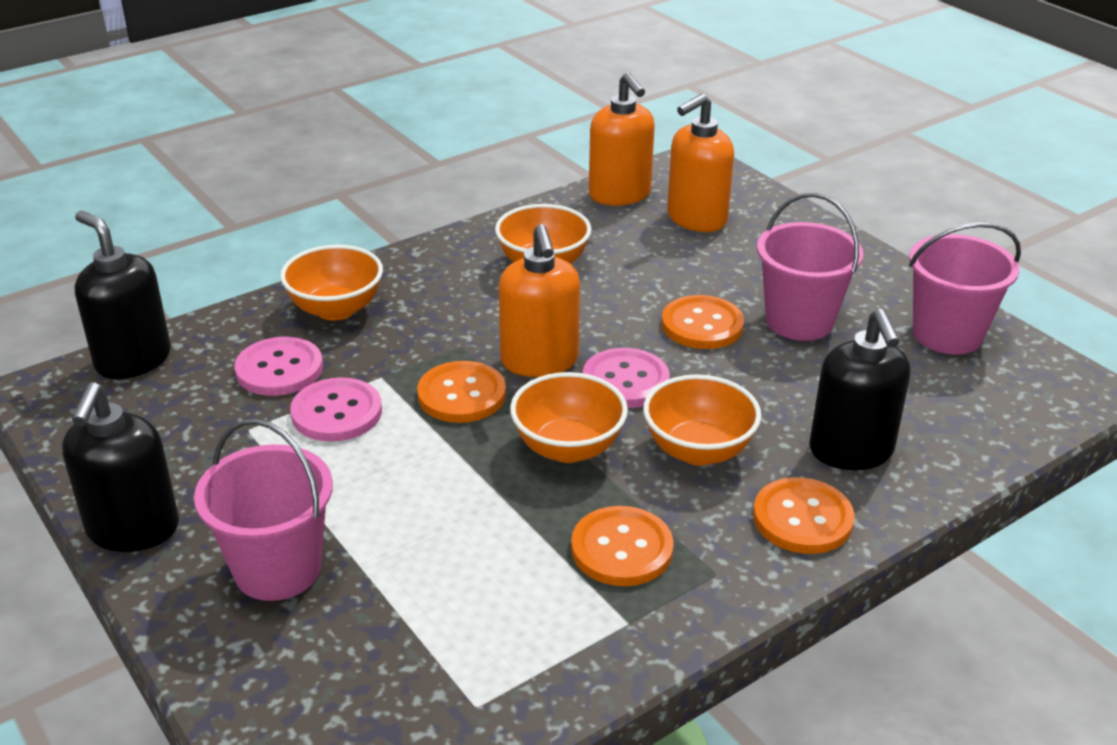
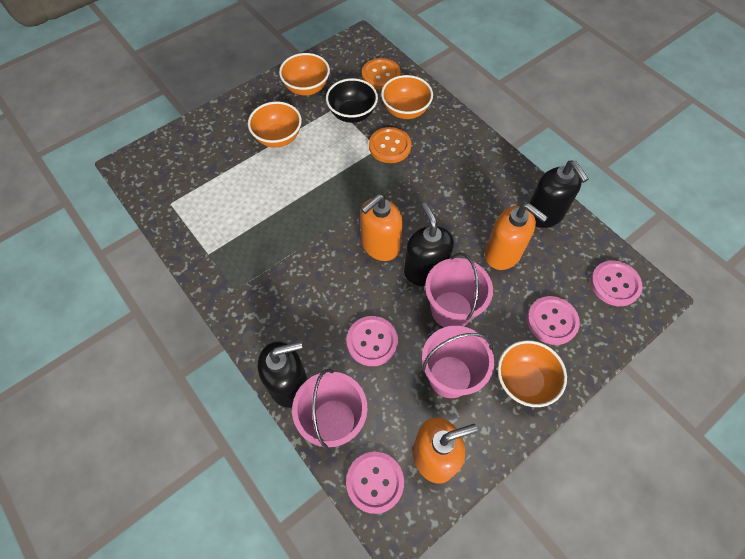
black bowl: none = 0 -> [326,78,378,123] = 1
orange button: [417,361,506,423] [571,506,674,586] [661,295,744,349] [753,477,855,554] = 4 -> [362,58,401,90] [369,127,411,163] = 2
pink button: [235,337,323,396] [290,377,382,442] [583,348,670,408] = 3 -> [346,452,404,514] [347,316,398,366] [527,296,580,345] [591,260,642,306] = 4

